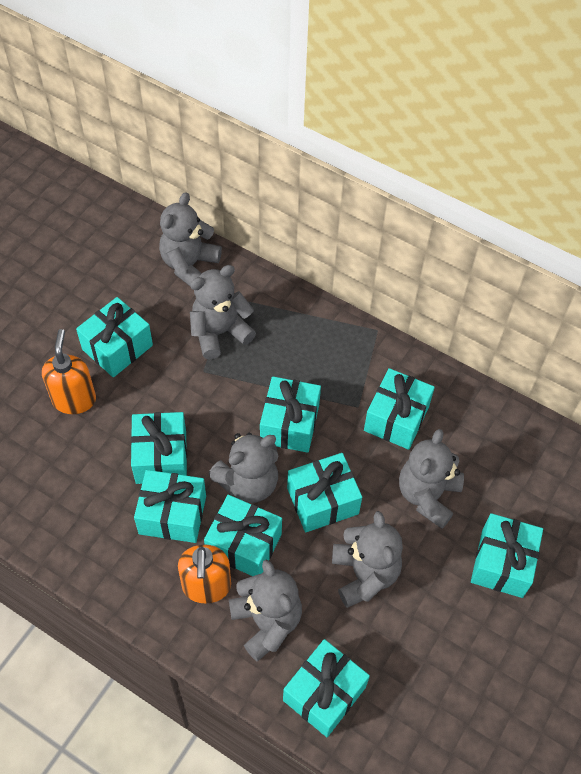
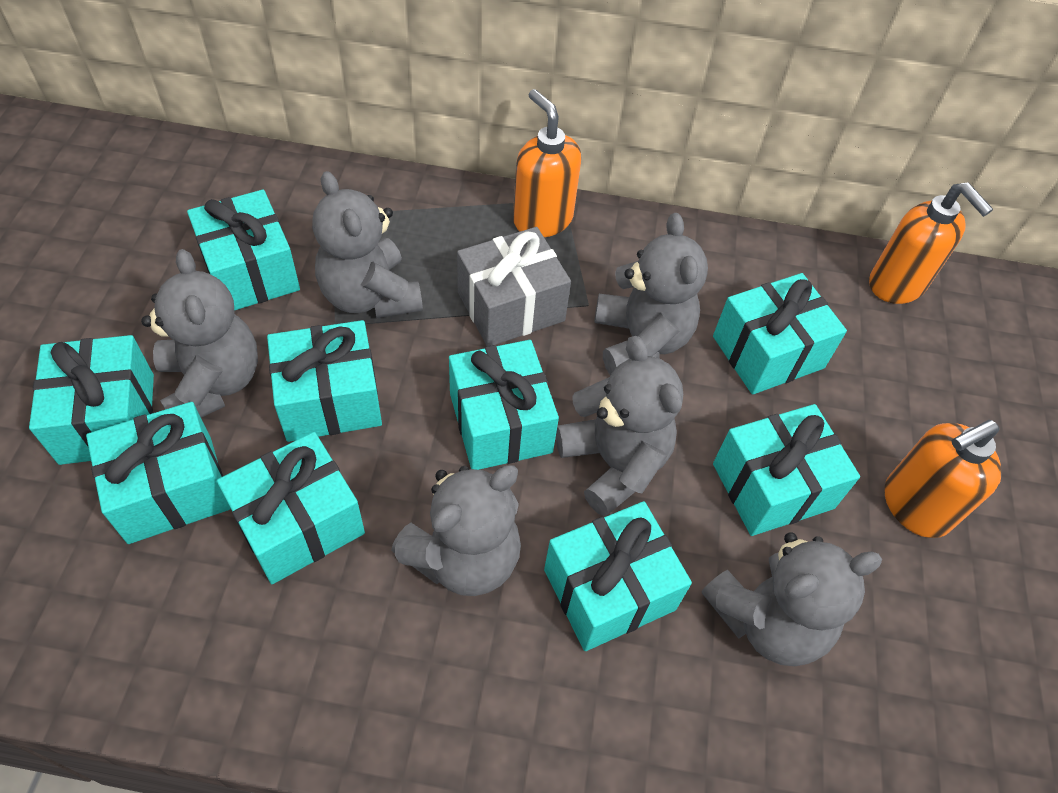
grey gift: none = 0 -> [457,227,571,346] = 1
orange soap dispenser: [42,329,96,414] [178,544,231,604] = 2 -> [513,89,581,237] [869,182,993,304] [885,420,1002,538] = 3

